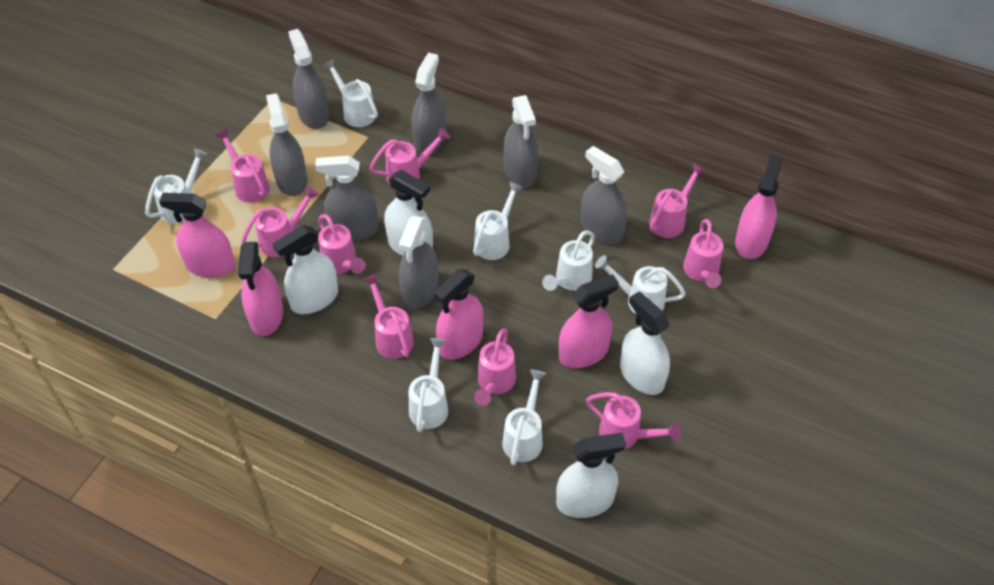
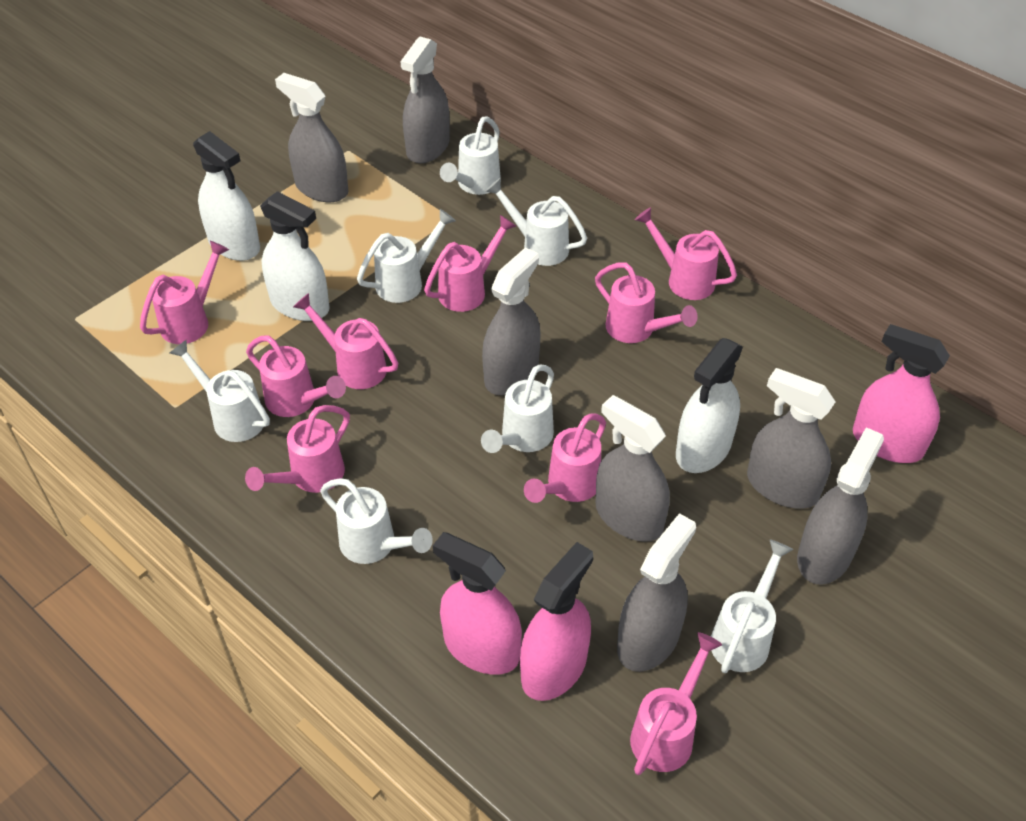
pink spray bottle: [159,193,235,278] [238,242,283,336] [434,269,484,360] [559,274,619,368] [735,155,783,259] = 5 -> [433,532,522,675] [520,542,593,701] [853,324,950,463] = 3
white spray bottle: [273,225,338,314] [384,170,433,256] [556,433,626,518] [620,292,670,395] = 4 -> [193,131,260,261] [260,191,330,321] [676,338,743,473] = 3

